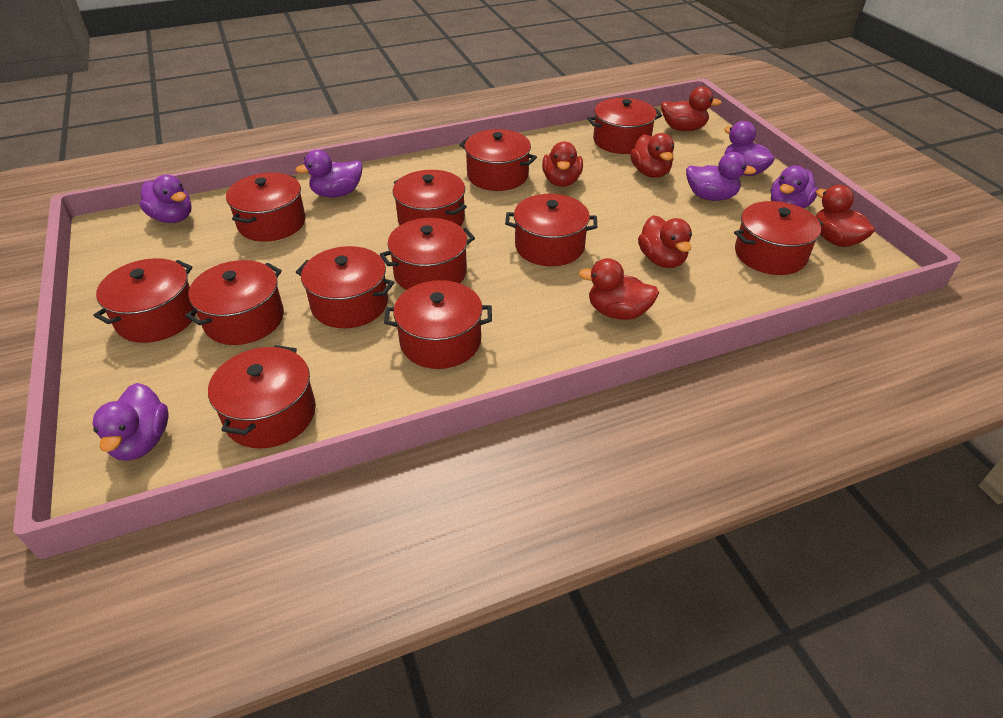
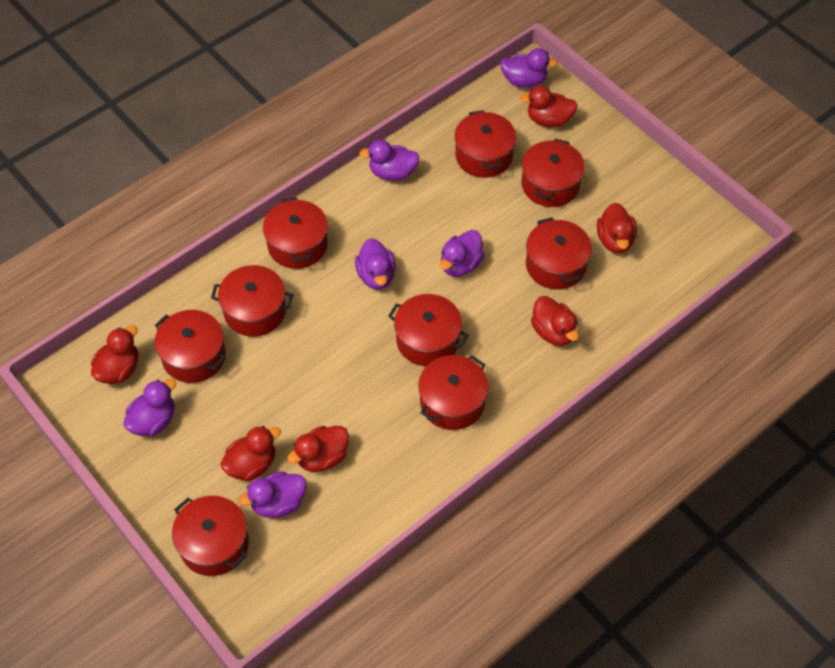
red pot: [94,258,196,343] [185,260,284,345] [208,345,316,449] [226,173,306,242] [296,246,394,328] [380,218,475,290] [384,280,492,369] [393,170,467,227] [459,129,537,191] [505,194,597,266] [587,98,662,154] [734,201,823,275] = 12 -> [155,310,226,383] [172,496,249,576] [211,265,293,337] [263,197,328,269] [388,294,468,366] [418,355,488,430] [455,110,516,178] [521,139,585,207] [526,217,592,289] = 9

